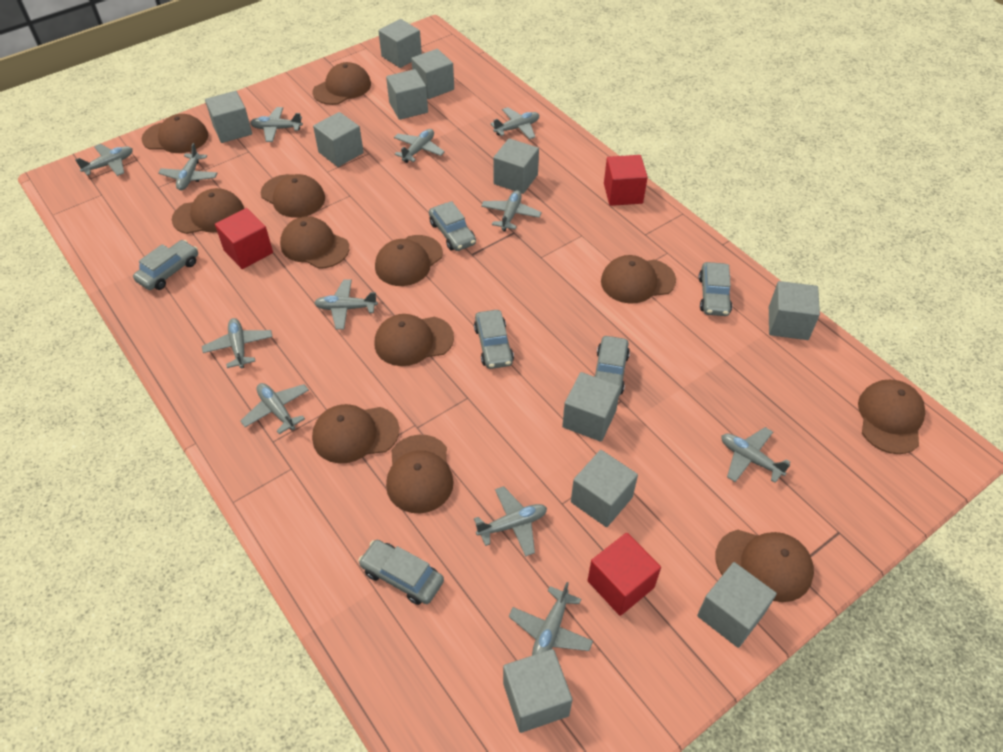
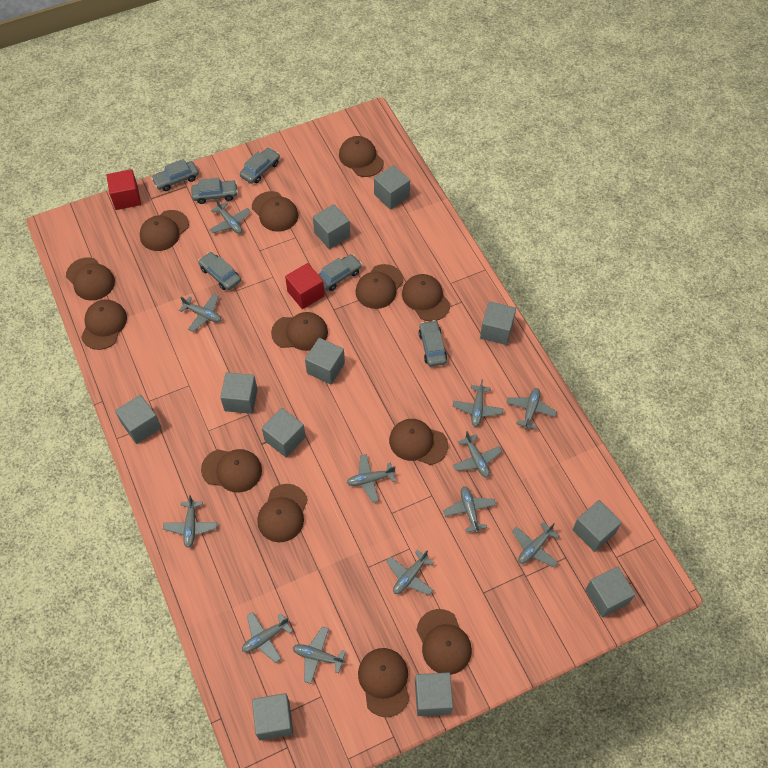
brown cap: [142,114,208,153] [172,188,244,234] [261,174,325,217] [280,216,349,269] [312,404,399,463] [313,62,371,105] [375,235,443,286] [375,314,454,366] [386,435,454,513] [601,255,676,304] [715,530,814,602] [858,380,925,454] = 12 -> [66,257,115,300] [81,300,127,350] [140,210,189,251] [201,449,262,493] [252,191,298,231] [257,484,308,542] [271,312,328,351] [339,136,384,177] [356,264,404,309] [358,648,409,717] [389,419,448,465] [402,274,450,321] [417,609,472,675] = 13
red cube: [215,208,273,269] [587,533,661,616] [604,155,648,206] = 3 -> [106,169,141,210] [285,263,325,309] = 2

